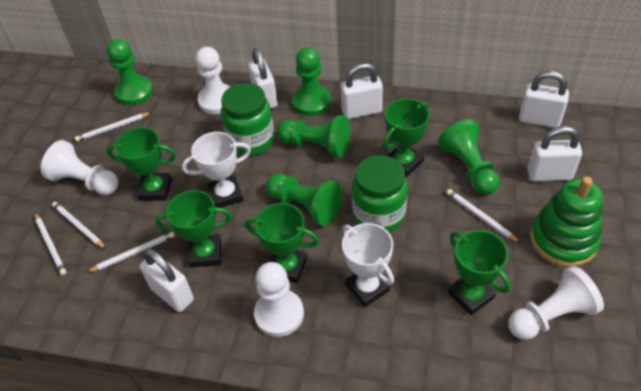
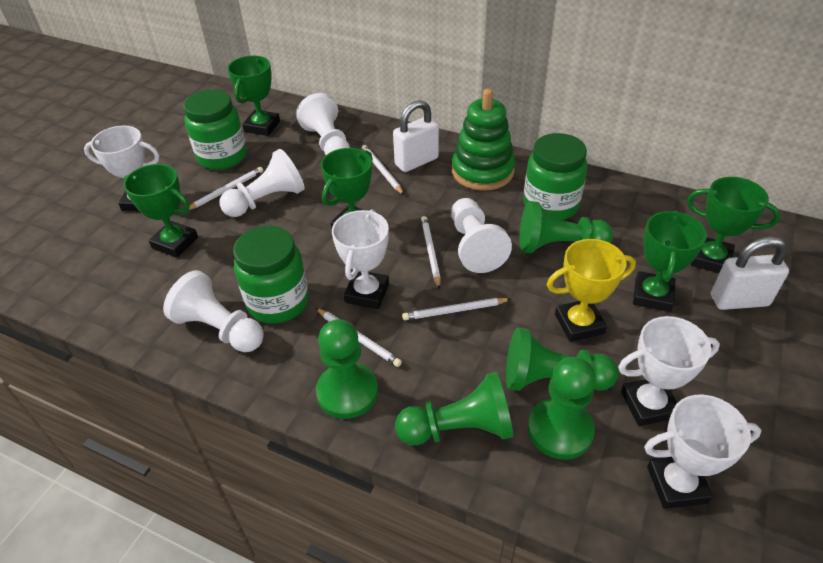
green jar: [221,83,274,156] [352,155,408,233] = 2 -> [183,89,247,170] [233,226,309,324] [523,133,588,220] = 3
white padlock: [139,248,194,312] [248,48,278,109] [341,63,383,119] [519,71,569,128] [527,126,582,181] = 5 -> [393,100,439,172] [711,237,789,310] = 2
white trophy: [182,132,251,208] [342,223,394,307] = 2 -> [84,126,160,212] [332,209,389,309] [618,316,720,426] [644,395,761,509] = 4
yellow trophy: none = 0 -> [546,239,636,342] = 1

